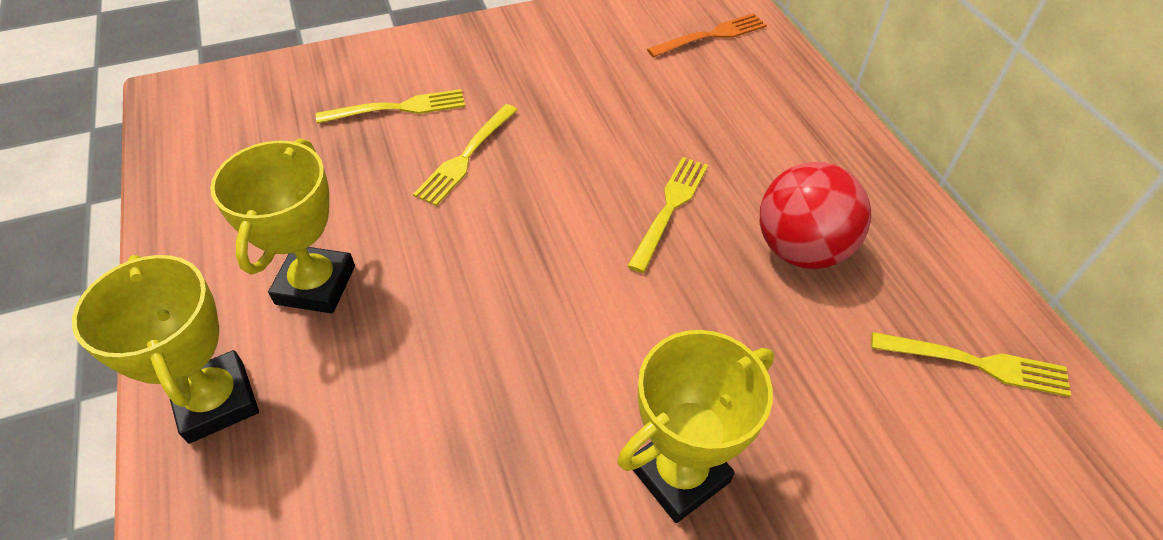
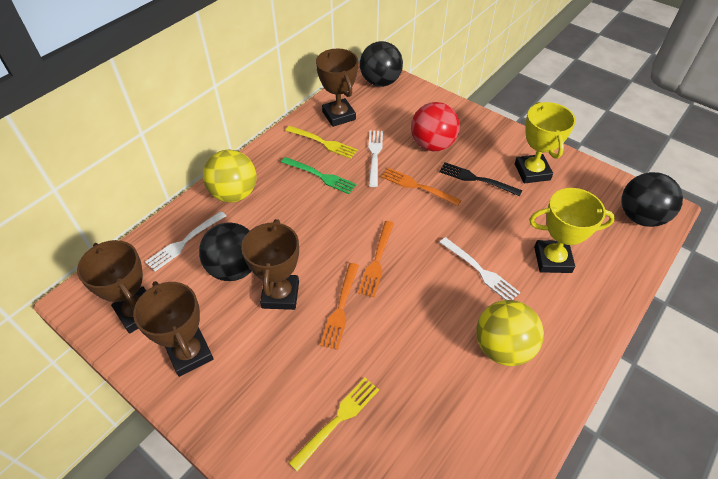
black ball: none = 0 -> [199,222,251,281] [360,41,403,87] [621,172,683,227] = 3
black fork: none = 0 -> [439,162,522,196] = 1
brown trophy: none = 0 -> [77,240,146,334] [133,281,214,377] [241,219,299,310] [316,49,358,127] = 4
green fork: none = 0 -> [281,157,357,194] = 1
orange fork: [647,13,767,58] = 1 -> [320,263,359,350] [358,221,394,297] [381,168,461,206] = 3
white fork: none = 0 -> [145,211,226,271] [368,130,383,187] [439,237,520,300] = 3
yellow ball: none = 0 -> [203,150,257,202] [476,300,544,366] = 2
yellow fork: [316,89,465,124] [413,104,518,206] [627,157,708,273] [871,332,1071,397] = 4 -> [285,126,358,159] [288,378,379,472] = 2
yellow trophy: [72,255,259,443] [210,138,355,313] [617,330,774,523] = 3 -> [515,102,576,183] [529,188,615,273] = 2

